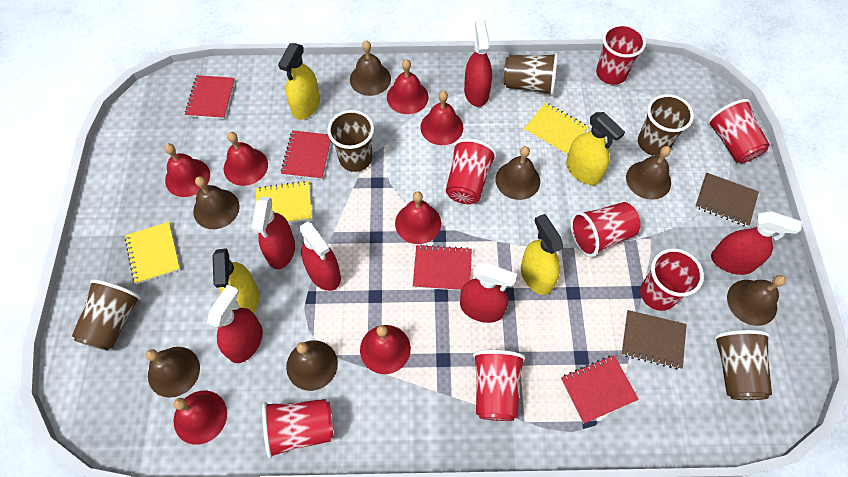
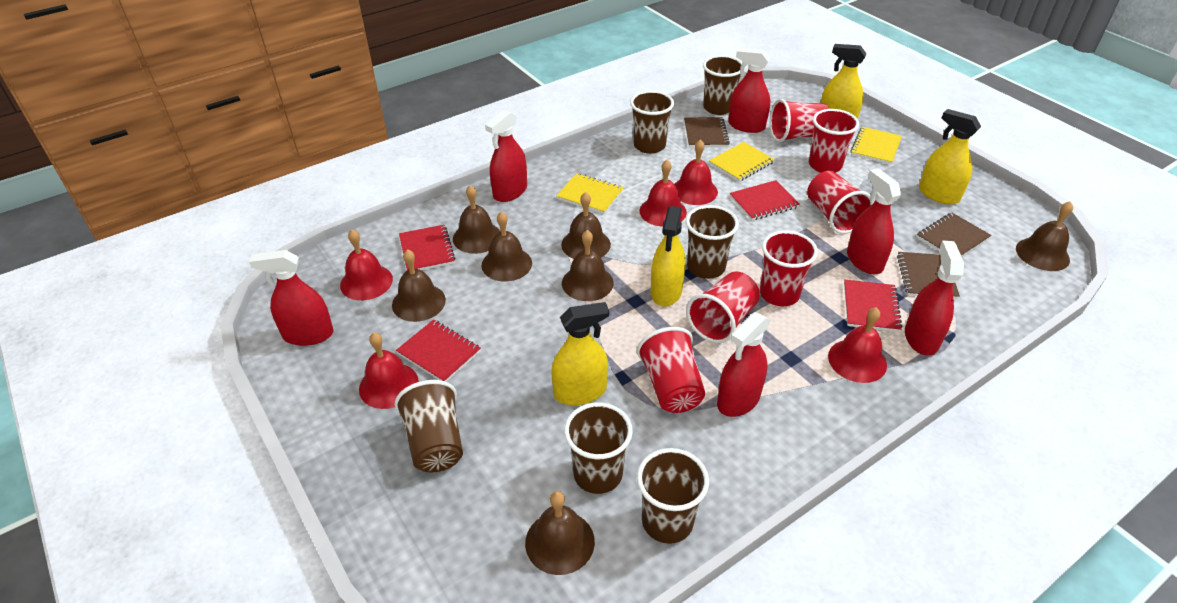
brown cup: [72,279,141,351] [327,110,374,172] [504,53,558,96] [638,94,694,156] [714,330,772,400] = 5 -> [395,380,463,472] [564,402,633,494] [630,91,674,154] [637,448,709,544] [686,205,739,279] [703,55,743,115] = 6
brown notebook: [621,310,687,370] [695,172,759,227] = 2 -> [684,117,730,147] [897,252,960,299] [917,213,991,256] = 3
red bell: [165,143,210,197] [173,391,227,444] [223,132,268,186] [360,325,411,374] [387,59,429,114] [395,191,441,244] [420,91,463,145] = 7 -> [340,229,393,300] [359,332,419,409] [639,160,687,227] [674,139,718,205] [828,307,887,383] = 5
red cup: [262,399,334,459] [446,138,497,204] [473,350,525,421] [570,202,641,257] [596,24,646,85] [640,248,704,311] [707,99,770,163] = 7 -> [637,327,705,413] [686,272,760,343] [760,230,818,306] [770,99,829,142] [807,171,874,234] [809,109,859,173] = 6

